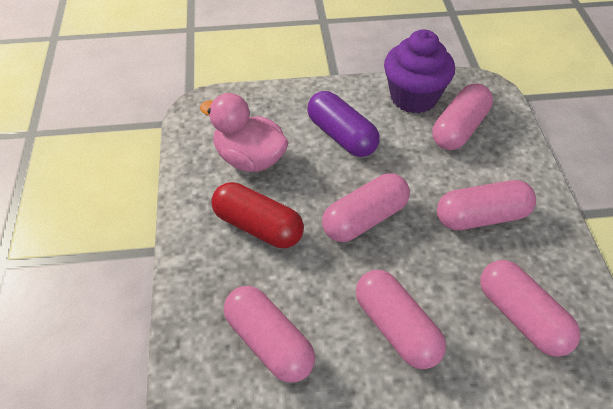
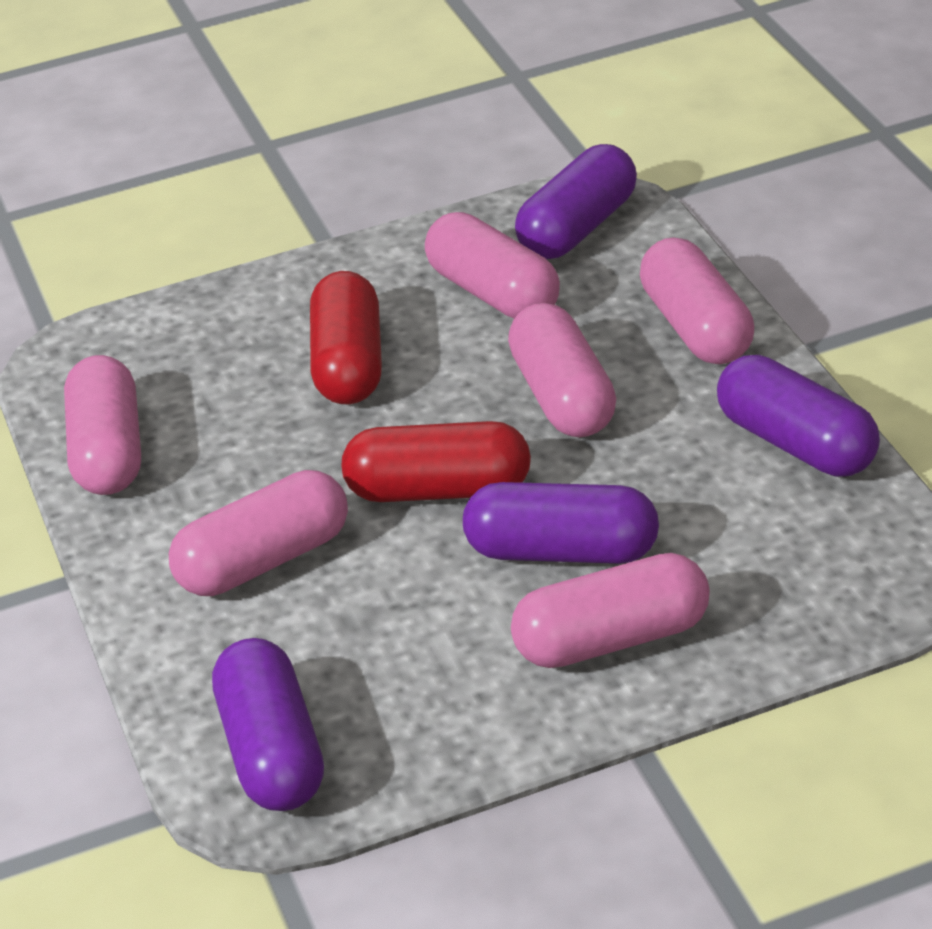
pink duck: [200,93,289,172] = 1 -> none = 0
purple capsule: [307,91,380,157] = 1 -> [212,638,324,811] [463,482,659,564] [515,144,637,259] [717,355,880,477] = 4
purple cupcake: [384,29,455,113] = 1 -> none = 0
red capsule: [211,182,304,248] = 1 -> [310,271,382,404] [341,421,531,502] = 2

